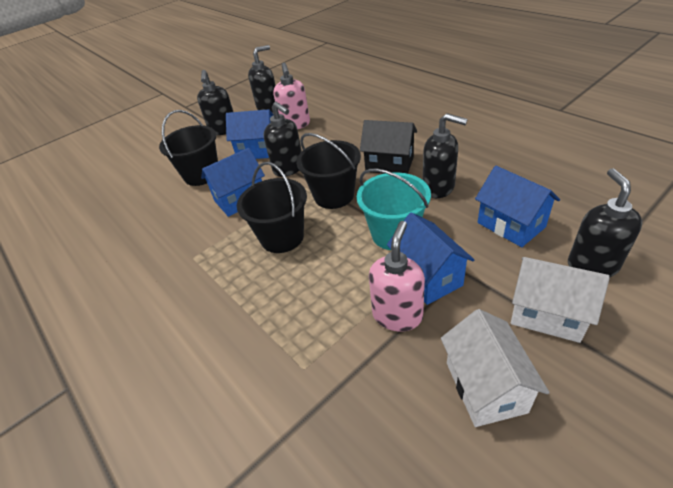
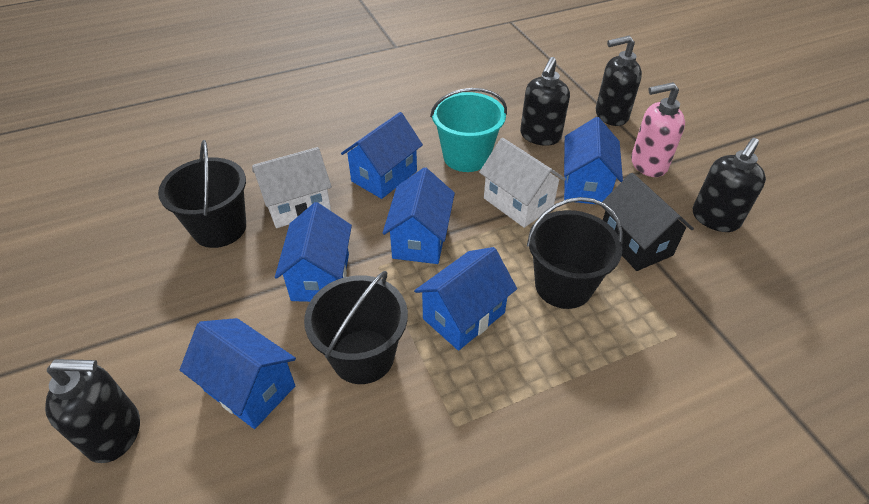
black soap dispenser: [197,70,233,135] [248,45,276,113] [264,102,302,177] [423,113,468,198] [568,168,642,277] = 5 -> [45,359,140,463] [520,57,570,146] [595,36,642,126] [693,138,766,232] = 4
blue house: [201,148,265,217] [226,109,273,159] [387,212,474,305] [475,166,560,247] = 4 -> [180,318,296,429] [275,202,352,302] [341,112,423,199] [382,167,455,264] [414,247,517,351] [564,117,623,205] = 6
pink soap dispenser: [273,62,310,129] [369,221,425,332] = 2 -> [631,82,685,177] = 1

